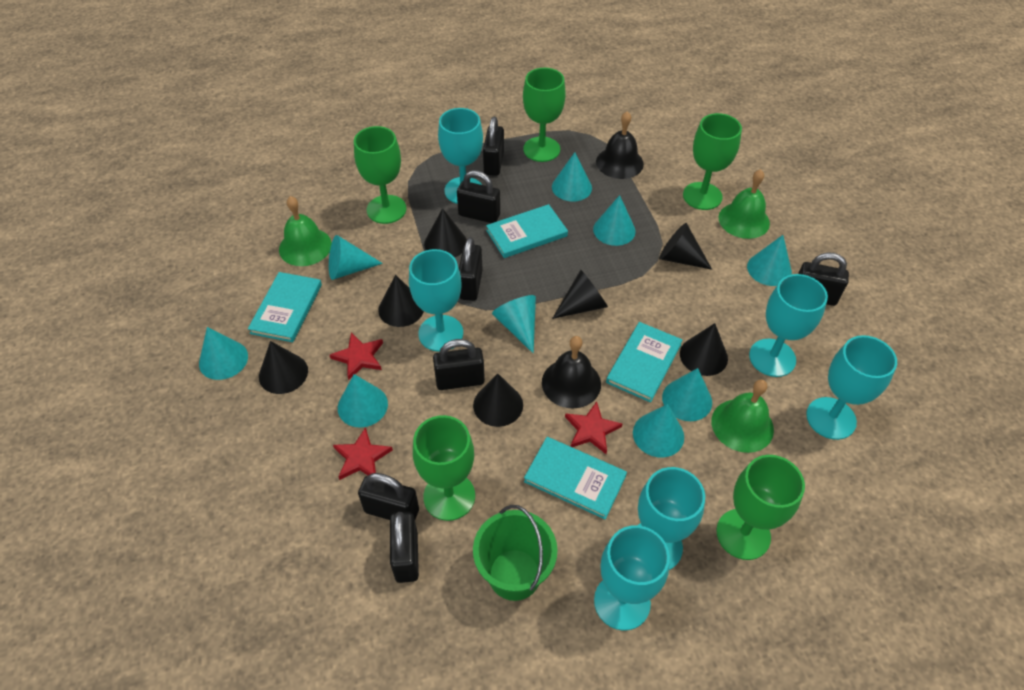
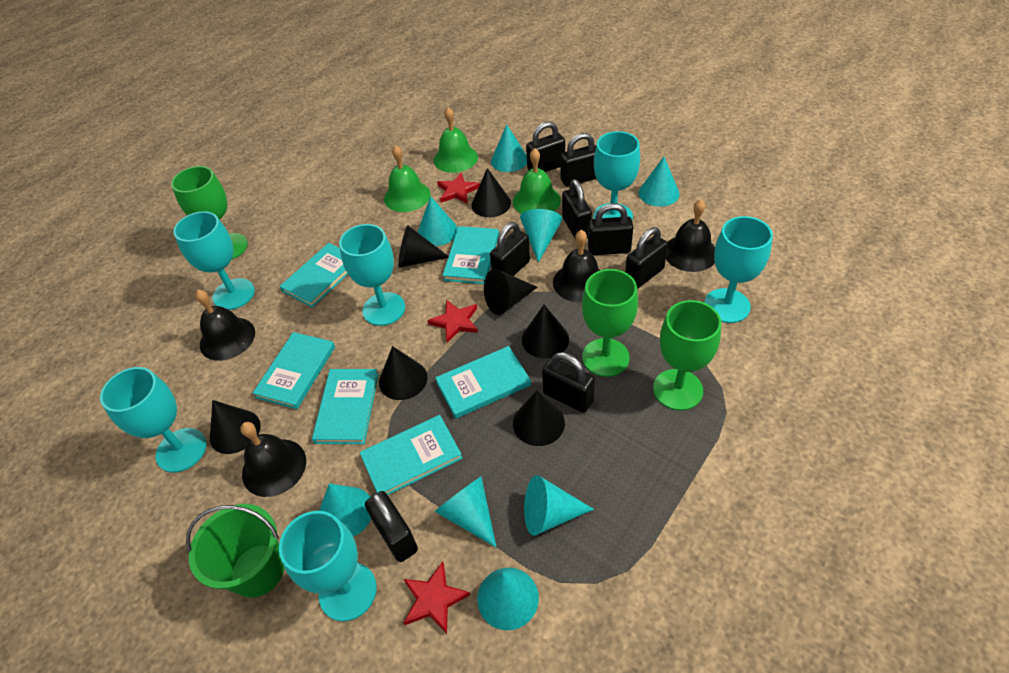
black bell: [542,336,601,409] [596,111,644,179] = 2 -> [195,290,255,361] [240,422,306,497] [553,230,600,303] [666,199,715,272] = 4
black padlock: [358,473,419,520] [390,512,419,583] [433,339,485,390] [457,170,500,223] [459,237,483,301] [483,117,504,176] [798,253,849,306] = 7 -> [365,491,418,562] [490,222,530,276] [526,121,565,172] [542,352,595,413] [560,133,596,187] [562,179,592,240] [588,203,633,255] [625,227,668,289] = 8
green goblet: [354,126,406,224] [413,415,475,521] [523,68,566,162] [683,113,742,210] [716,455,805,560] = 5 -> [171,166,248,259] [582,269,638,377] [653,300,721,411] = 3
turquoise book: [248,272,322,342] [486,204,568,258] [524,437,627,520] [606,322,682,402] = 4 -> [253,332,335,409] [280,243,348,308] [312,369,379,444] [360,415,462,495] [435,346,531,419] [443,226,499,284] = 6
turquoise cone: [199,327,248,380] [329,235,383,280] [338,374,388,428] [492,295,536,353] [552,152,592,202] [593,195,636,246] [633,404,684,458] [662,368,712,421] [747,235,792,286] = 9 -> [319,484,371,537] [417,196,458,246] [434,476,497,548] [477,568,539,630] [491,125,527,172] [520,209,562,263] [524,475,594,536] [639,157,679,207] = 8

